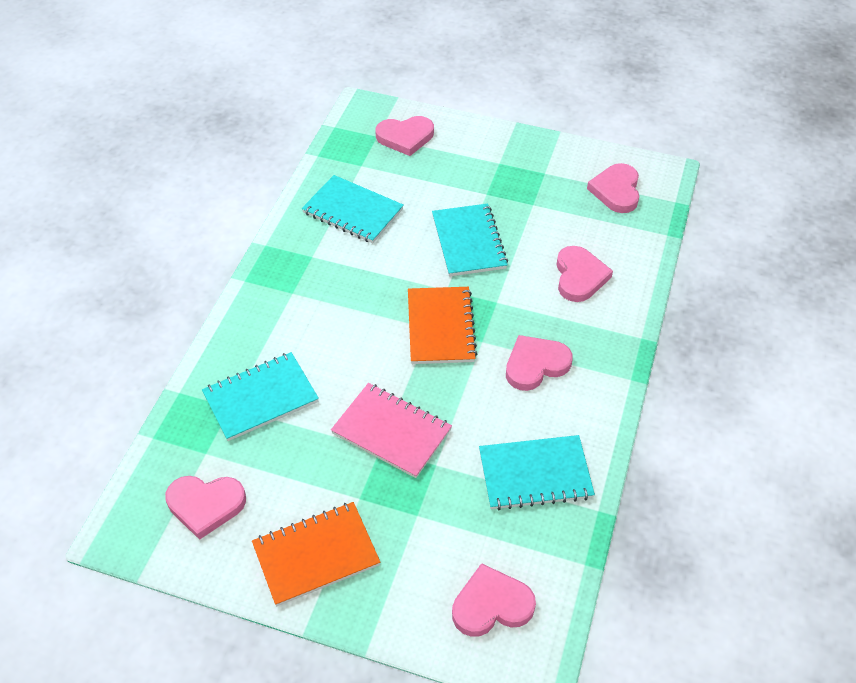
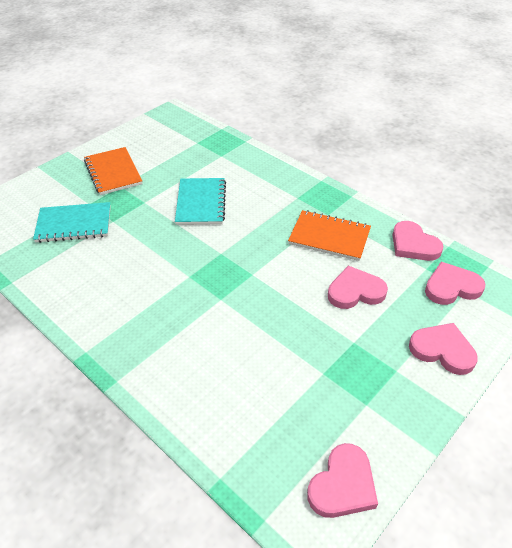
pink heart: [165,476,246,540] [375,116,434,156] [452,563,536,637] [506,335,573,391] [556,246,613,302] [587,163,639,213] = 6 -> [307,443,378,518] [328,266,388,309] [393,221,443,261] [409,323,478,375] [425,262,485,305] = 5
pink notebook: [331,383,452,478] = 1 -> none = 0
turquoise notebook: [202,352,319,441] [302,175,404,243] [432,204,508,277] [479,435,595,510] = 4 -> [33,202,111,243] [175,178,226,225] = 2

